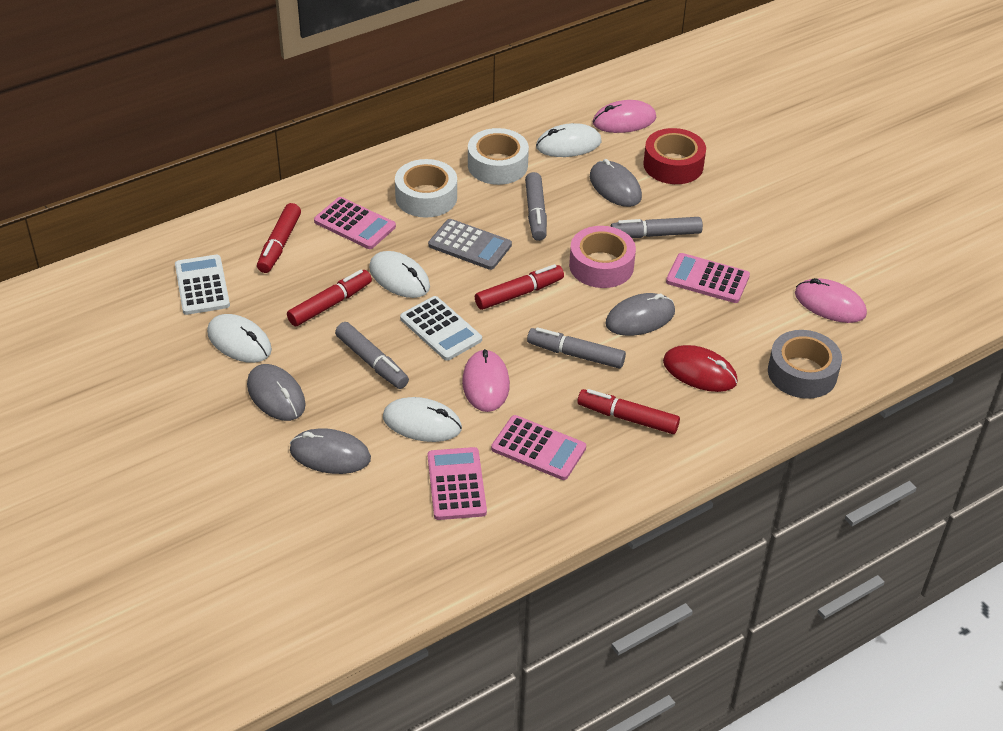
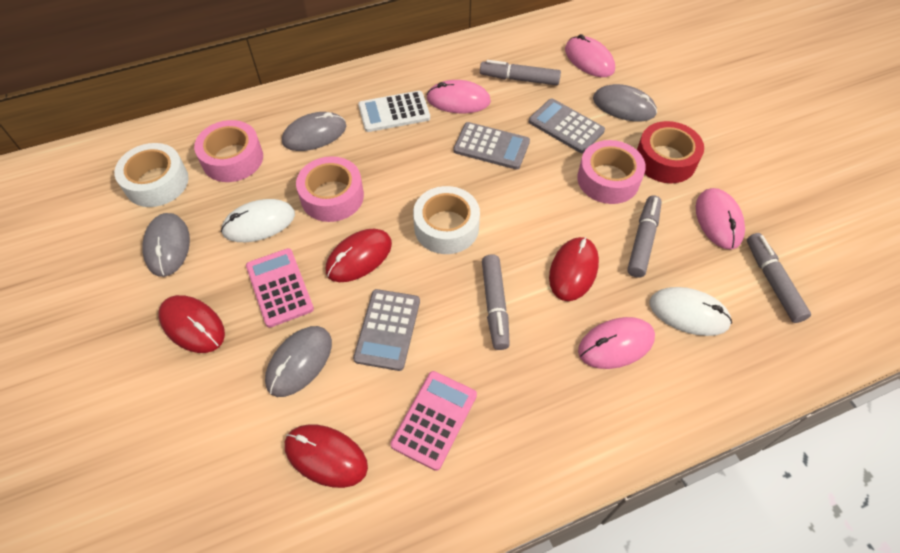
grey calculator: [428,219,512,270] = 1 -> [353,289,420,371] [453,122,530,170] [529,98,605,153] = 3
grey tape: [768,330,842,399] = 1 -> none = 0
pink calculator: [314,197,396,249] [428,447,487,520] [491,415,586,480] [666,253,750,303] = 4 -> [246,248,314,328] [391,371,477,471] = 2
pink mouse: [462,349,510,412] [593,100,656,133] [795,278,867,323] = 3 -> [426,80,491,113] [565,34,615,77] [578,317,655,369] [696,188,745,250] = 4
pink tape: [569,226,636,288] = 1 -> [194,120,263,182] [296,156,364,222] [577,140,646,204] = 3
red marker: [257,203,301,273] [287,270,372,326] [475,264,564,310] [577,389,680,434] = 4 -> none = 0
red mouse: [663,345,738,392] = 1 -> [158,295,225,353] [285,424,368,488] [326,229,392,282] [549,237,599,301] = 4
white calculator: [175,255,230,315] [400,296,482,361] = 2 -> [358,91,430,132] = 1
white mouse: [207,314,272,363] [369,251,430,298] [383,397,462,442] [536,123,602,157] = 4 -> [221,199,295,242] [649,287,732,336] = 2

